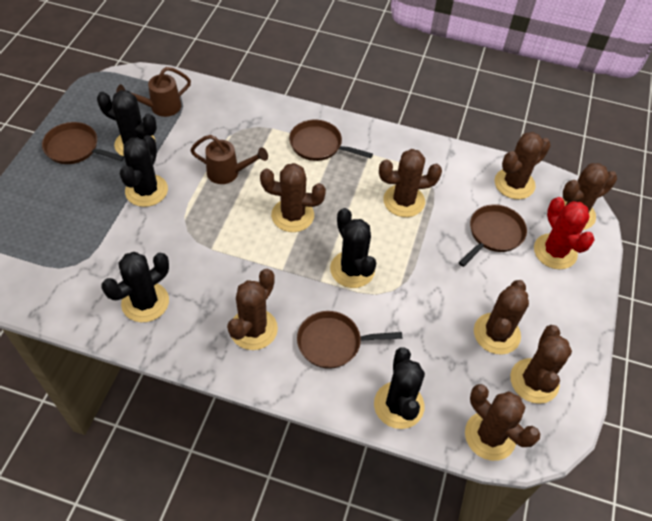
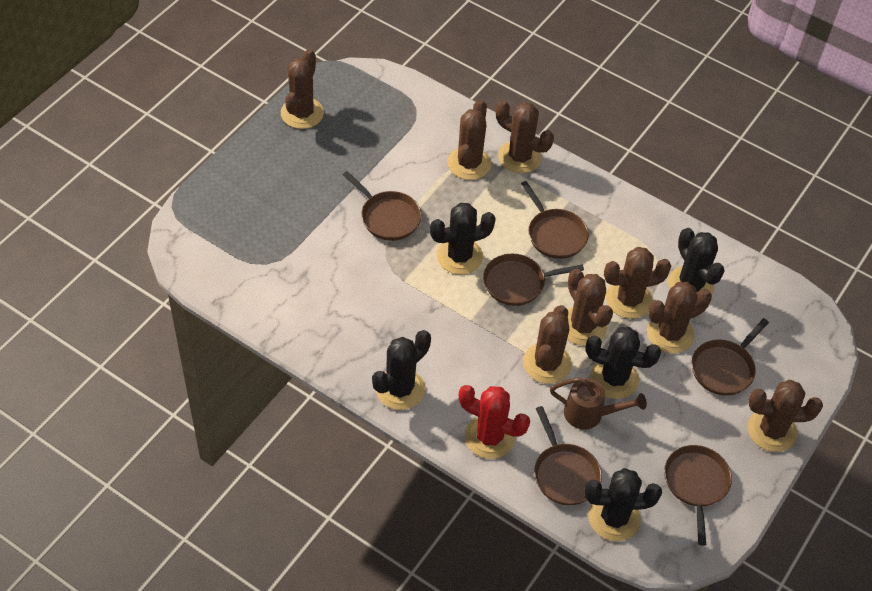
brown pan: [42,122,124,164] [289,120,373,161] [297,311,402,369] [459,204,527,267] = 4 -> [343,171,421,241] [483,254,584,306] [521,181,589,259] [534,406,602,506] [664,445,732,546] [692,318,769,396] = 6
brown watering can: [116,67,191,117] [191,135,268,184] = 2 -> [550,377,647,430] = 1

